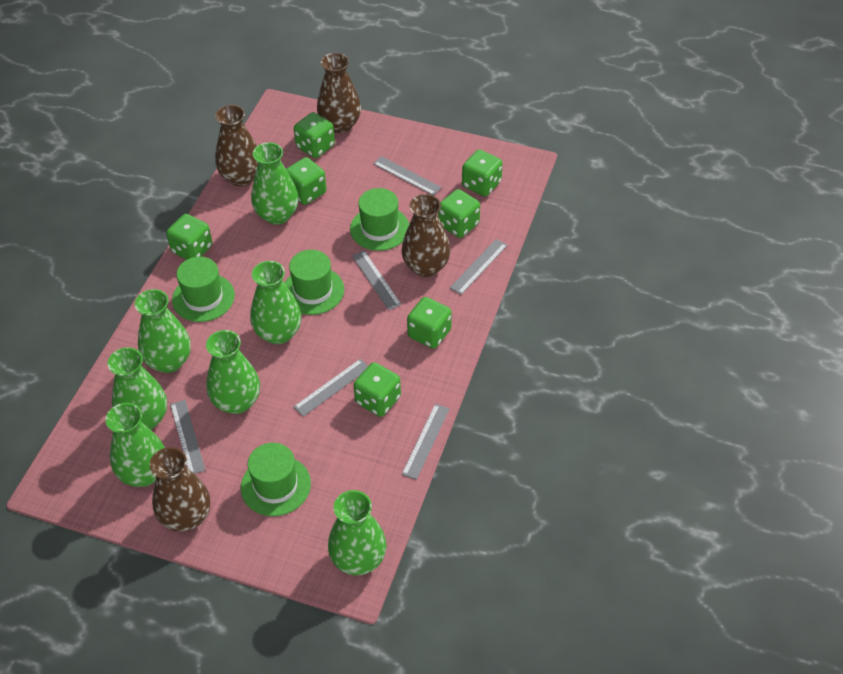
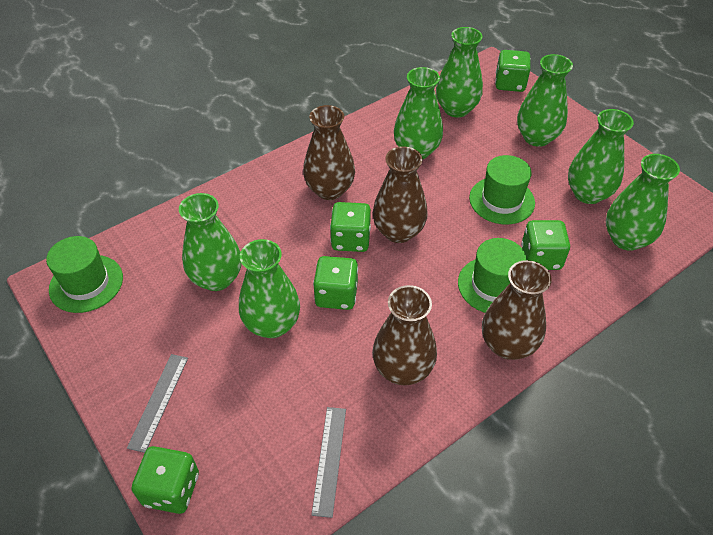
green dice: [166,214,212,260] [286,157,326,205] [294,112,335,158] [353,362,401,417] [407,297,452,349] [438,189,480,238] [462,150,503,197] = 7 -> [132,446,199,514] [313,256,358,310] [330,202,371,252] [495,50,531,92] [521,220,570,270] = 5
green hat: [172,257,235,322] [241,443,311,516] [285,250,344,315] [350,188,409,251] = 4 -> [46,236,123,313] [458,238,526,313] [469,155,535,224] = 3
grey ruler: [170,400,205,474] [294,359,368,417] [352,251,402,310] [373,156,442,196] [402,404,450,480] [450,239,508,295] = 6 -> [127,354,188,453] [311,407,346,518] = 2

